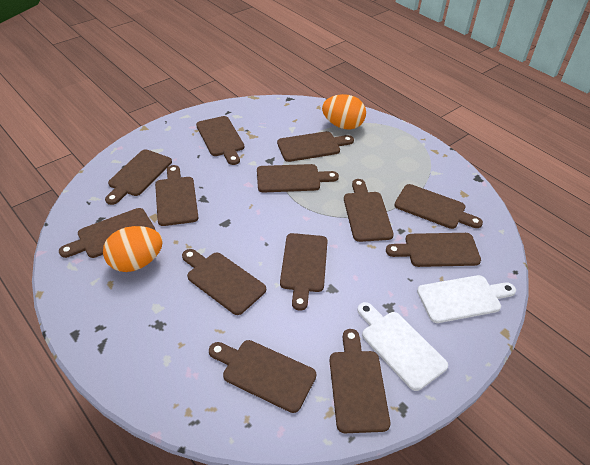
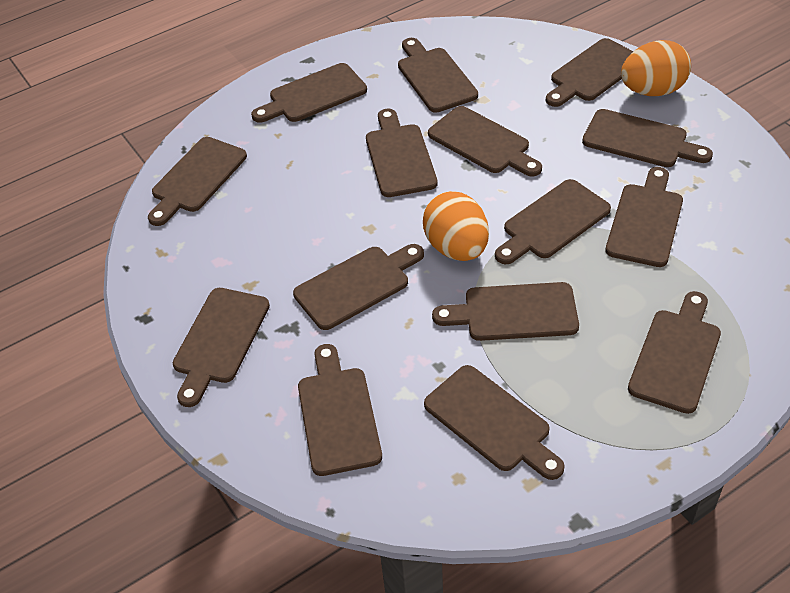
brown cutting board: [59,208,155,258] [105,149,172,205] [155,165,199,226] [182,249,266,315] [196,116,244,165] [209,340,317,413] [257,164,339,193] [277,131,354,162] [280,233,328,311] [329,329,390,433] [344,179,394,242] [386,233,481,267] [394,184,483,229] = 13 -> [148,137,247,226] [173,288,270,407] [251,63,367,123] [293,244,424,330] [298,344,382,476] [366,109,438,197] [398,38,478,113] [424,365,565,480] [428,106,542,176] [432,282,579,341] [495,179,611,264] [546,38,633,107] [582,109,713,167] [605,167,683,267] [628,291,721,414] = 15
white cutting board: [357,302,448,391] [417,275,516,323] = 2 -> none = 0

